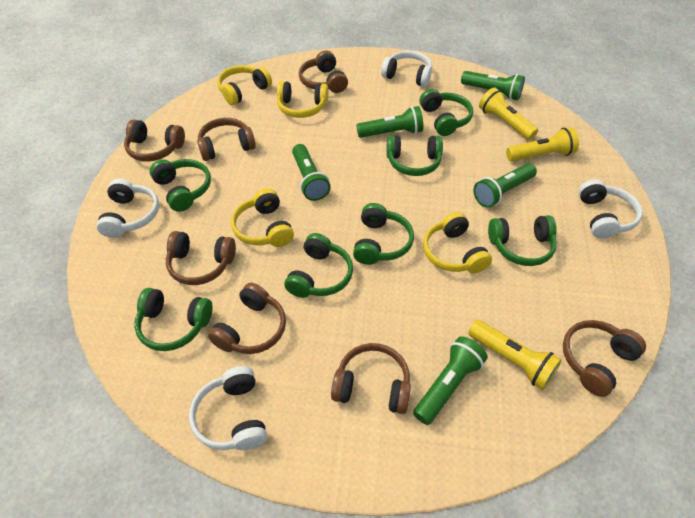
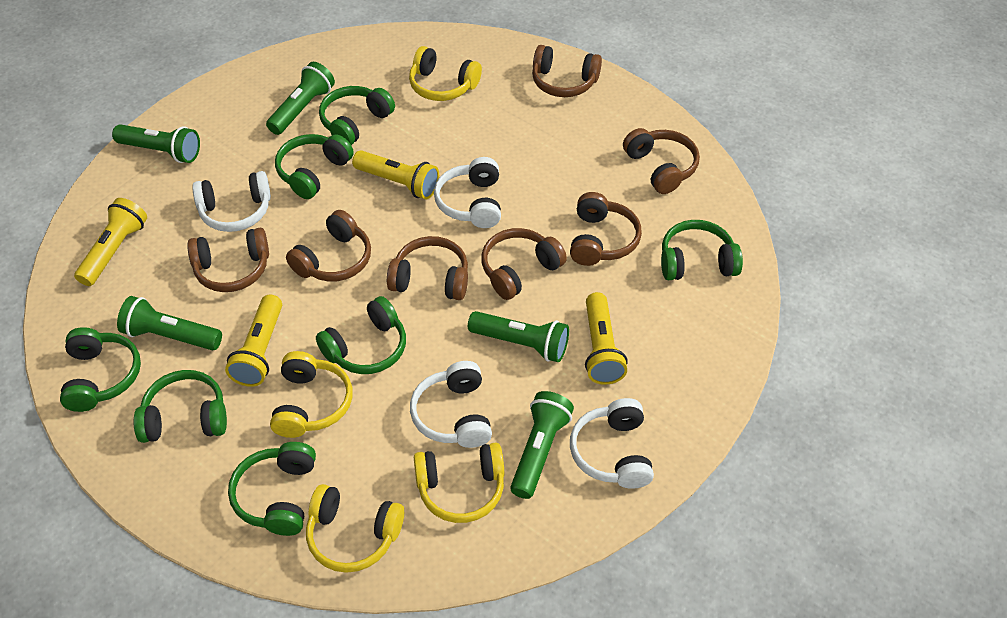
yellow flashlight: [468,320,562,390] [479,87,538,140] [506,127,579,161] = 3 -> [74,198,147,286] [225,294,282,387] [352,150,439,199] [585,292,628,385] = 4

